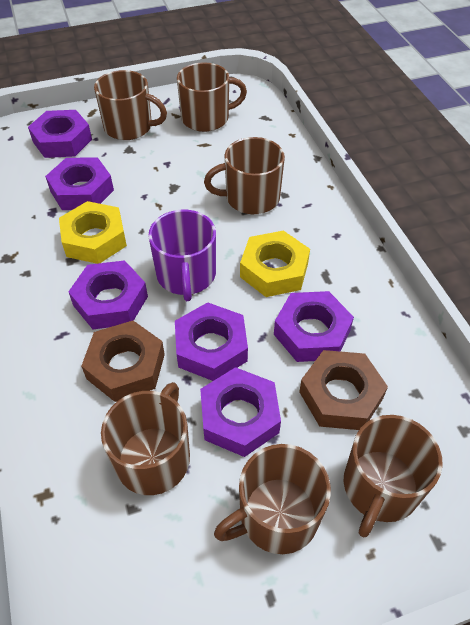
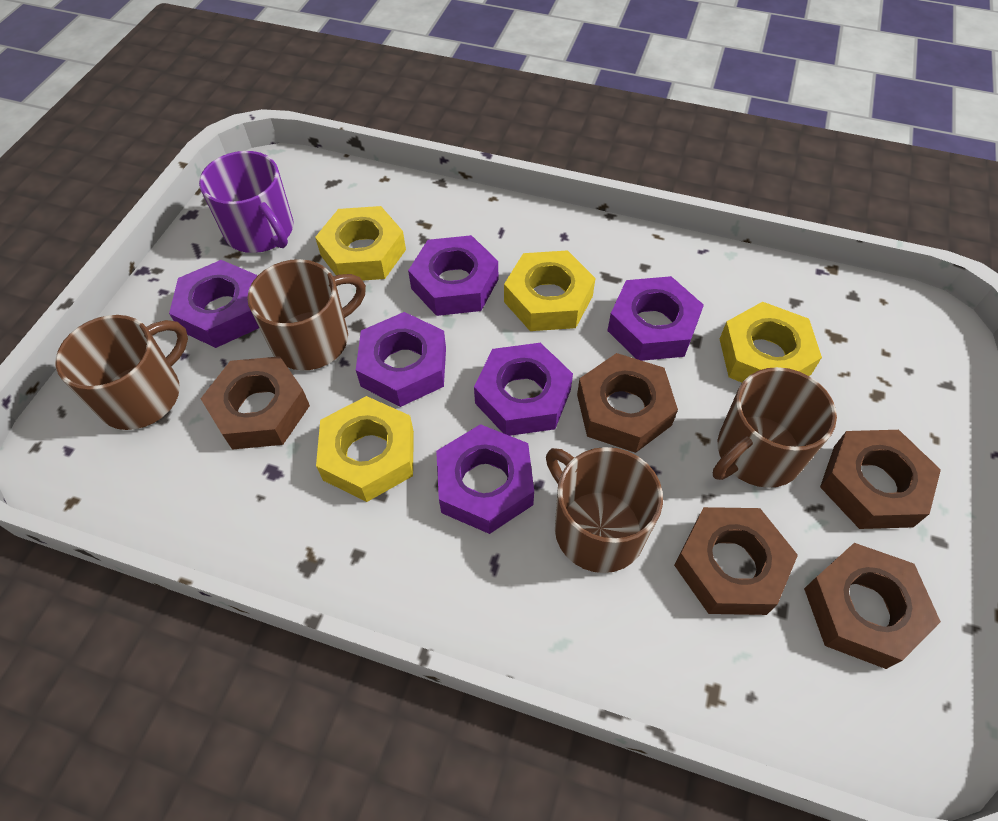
brown mug: [94,70,167,140] [101,382,190,495] [177,62,247,132] [204,137,285,214] [214,444,331,554] [344,415,443,538] = 6 -> [56,315,188,430] [247,259,366,370] [546,447,663,573] [713,367,837,488] = 4
brown nut: [81,321,165,402] [299,350,388,430] = 2 -> [201,356,310,450] [577,353,678,453] [674,507,798,615] [804,543,941,669] [820,430,941,529] = 5
yellow nut: [59,201,127,264] [240,230,310,297] = 2 -> [315,206,406,281] [316,396,414,502] [504,250,595,331] [720,302,822,382] = 4

